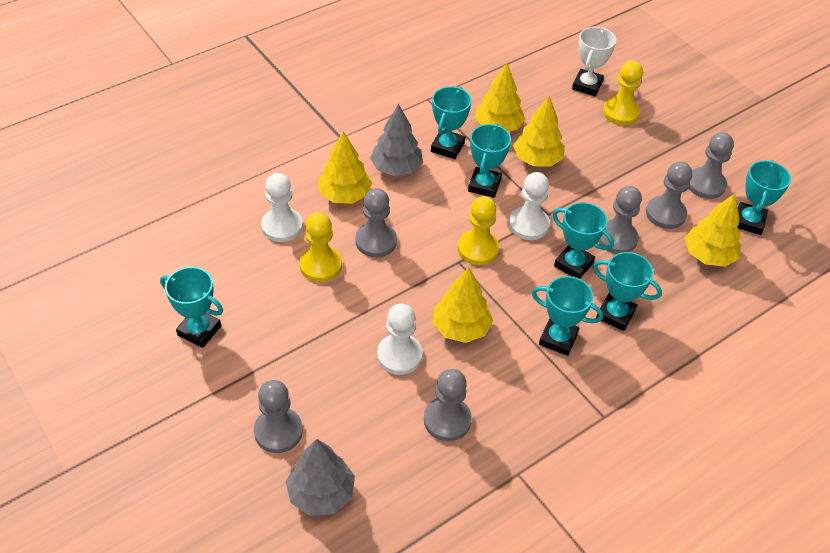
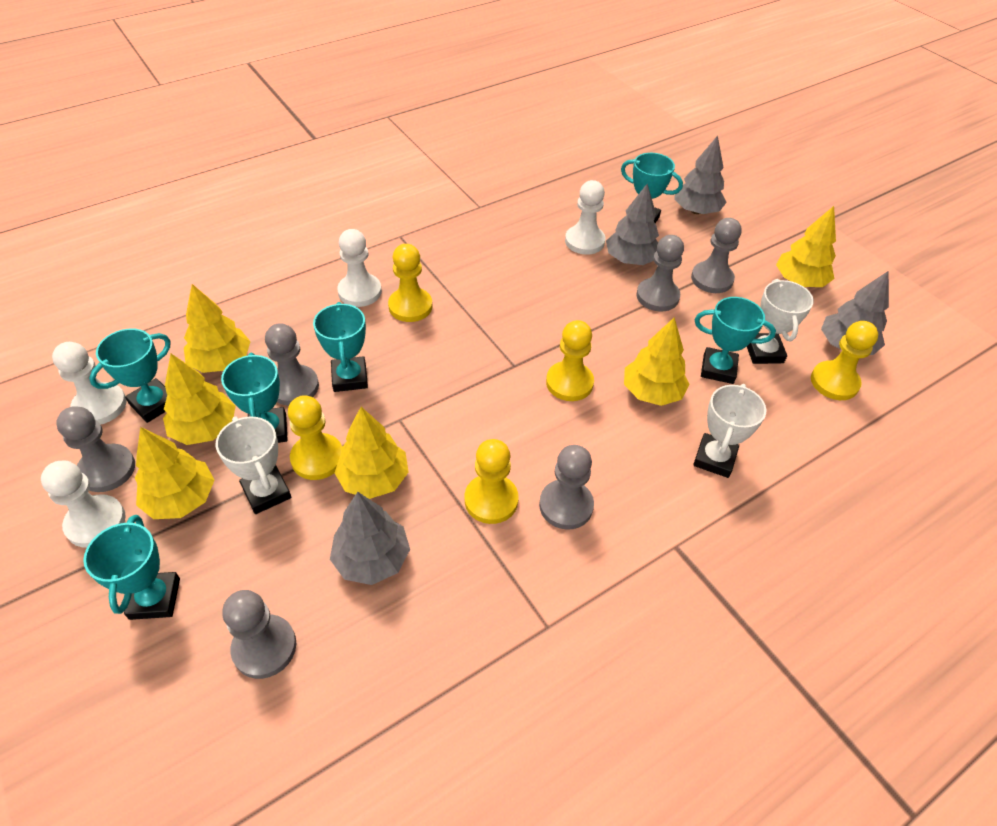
grey tree: [286,439,355,516] [370,104,423,176] = 2 -> [330,492,410,585] [606,184,659,265] [674,135,727,214] [821,271,889,355] = 4
turquoise trophy: [160,267,223,348] [431,86,471,159] [468,124,511,198] [532,276,603,356] [552,202,614,279] [593,252,662,331] [737,160,791,235] = 7 -> [83,515,180,620] [89,329,171,423] [221,353,288,443] [313,302,368,392] [621,153,683,223] [695,297,776,384] = 6
white pawn: [261,173,303,242] [377,303,423,375] [509,172,550,240] = 3 -> [41,461,126,548] [52,342,127,425] [337,229,382,307] [565,180,606,255] = 4
white trophy: [572,27,616,96] = 1 -> [216,416,291,514] [693,384,767,478] [747,279,814,364] = 3
yellow pawn: [299,212,342,282] [458,196,499,265] [603,61,643,125] = 3 -> [288,395,342,480] [388,244,432,322] [465,439,519,524] [546,320,594,401] [811,321,878,400] = 5
yellow tree: [318,131,372,204] [433,267,493,343] [475,63,525,132] [513,96,565,166] [685,194,741,267] = 5 -> [135,427,215,519] [163,354,236,445] [184,284,251,373] [335,407,409,499] [624,318,689,406] [776,206,836,287] = 6

